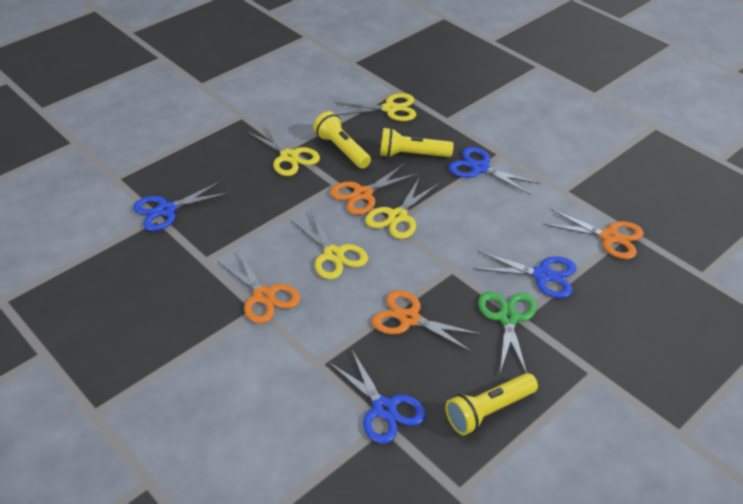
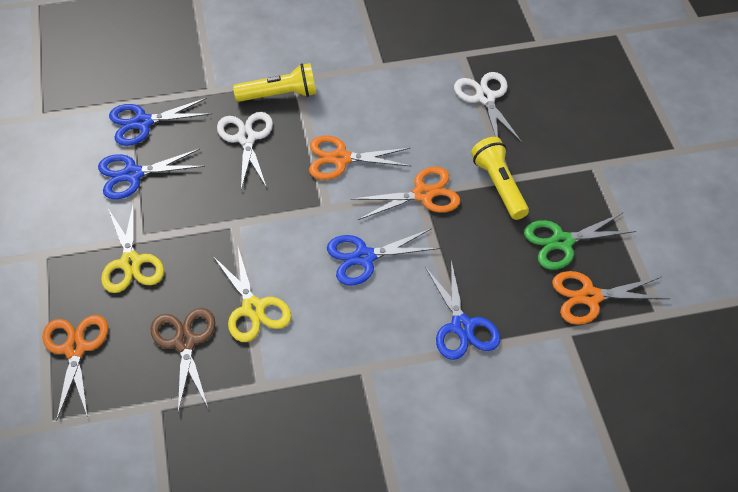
brown scissors: none = 0 -> [150,308,215,412] = 1
white scissors: none = 0 -> [217,112,273,190] [454,72,522,142] = 2
yellow flashlight: [313,111,371,169] [380,128,454,158] [445,373,538,436] = 3 -> [233,63,316,102] [471,137,529,220] = 2
yellow scissors: [248,124,320,176] [290,212,368,280] [334,93,416,121] [365,176,439,239] = 4 -> [101,201,164,293] [212,248,291,342] = 2

